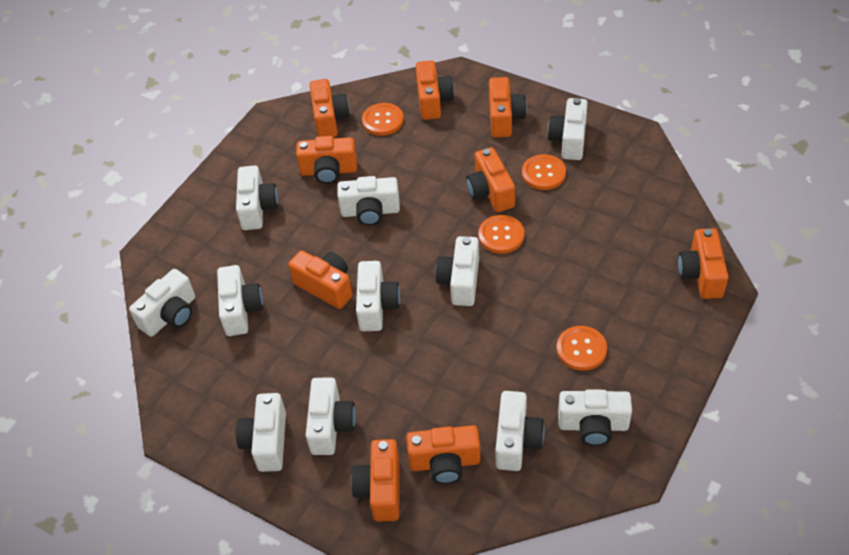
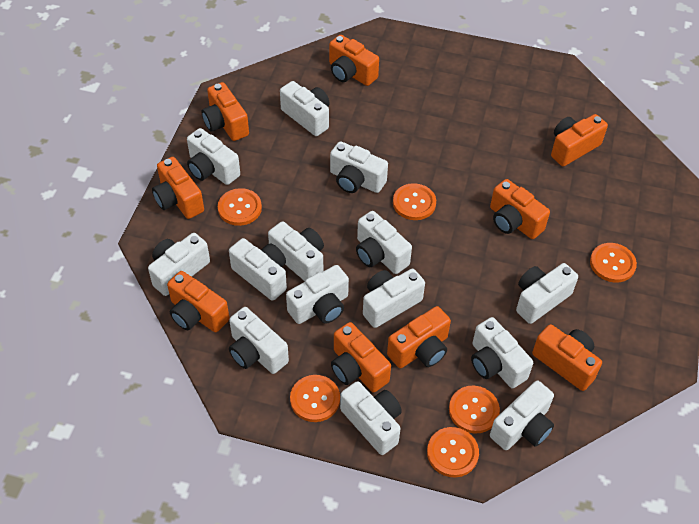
orange button: [362,103,404,136] [478,215,524,254] [522,154,566,190] [557,326,607,371] = 4 -> [218,188,262,226] [290,375,340,422] [393,183,436,220] [427,427,479,477] [449,386,500,434] [590,243,637,282] = 6
white camera: [129,269,195,337] [217,265,263,336] [236,166,278,230] [236,393,286,472] [306,378,356,455] [337,176,400,226] [356,261,400,331] [435,236,479,306] [495,391,545,471] [548,98,588,160] [558,390,632,446] = 11 -> [148,233,210,296] [187,128,240,185] [229,238,287,301] [229,307,289,374] [268,221,324,281] [280,81,330,136] [286,265,349,324] [330,141,388,193] [340,381,402,455] [356,211,412,274] [363,269,425,328] [471,317,533,388] [490,381,554,450] [516,263,578,324] = 14

